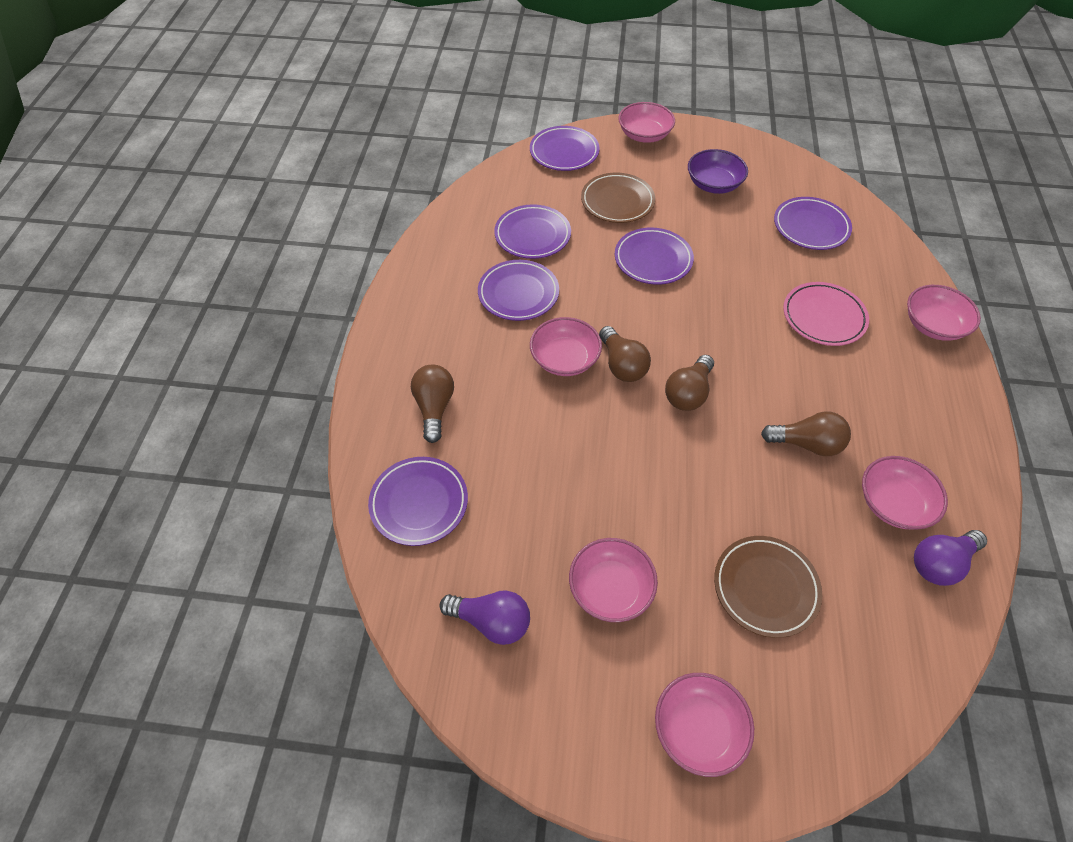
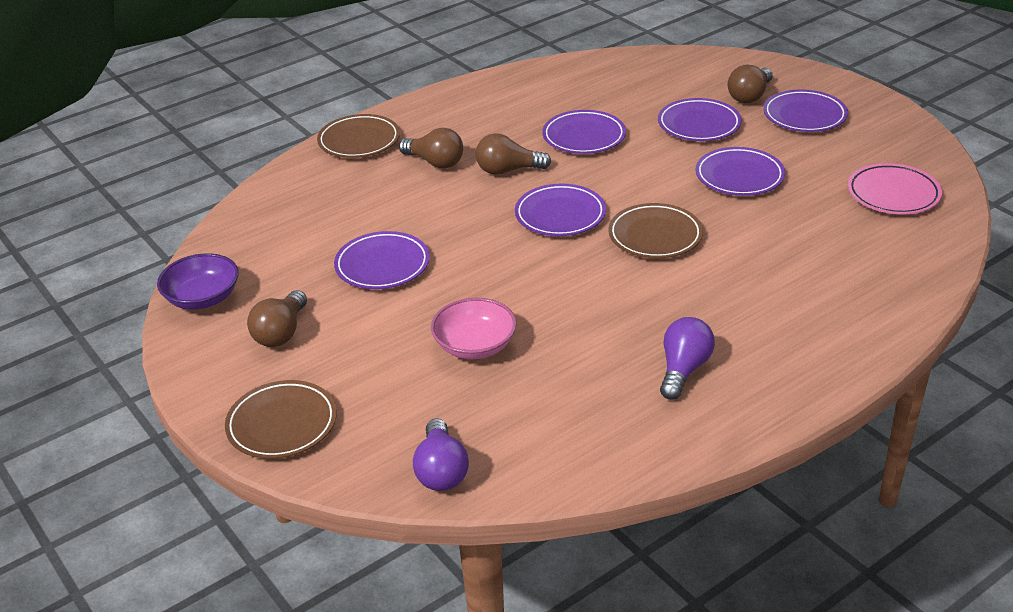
brown plate: [581,173,655,223] [714,536,822,638] = 2 -> [225,380,337,459] [317,114,400,158] [608,203,703,258] = 3
pink bowl: [530,317,602,376] [569,538,658,622] [619,102,675,143] [655,673,754,777] [862,456,948,530] [907,285,981,341] = 6 -> [431,298,517,359] = 1

